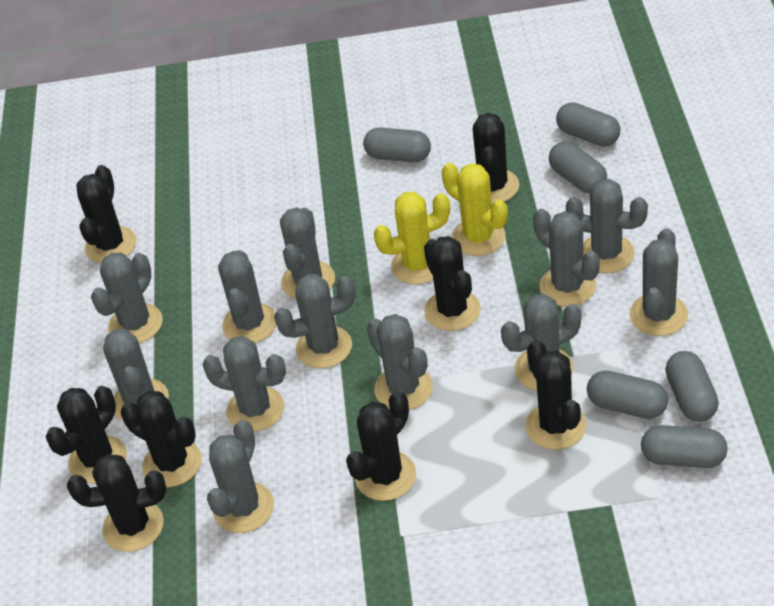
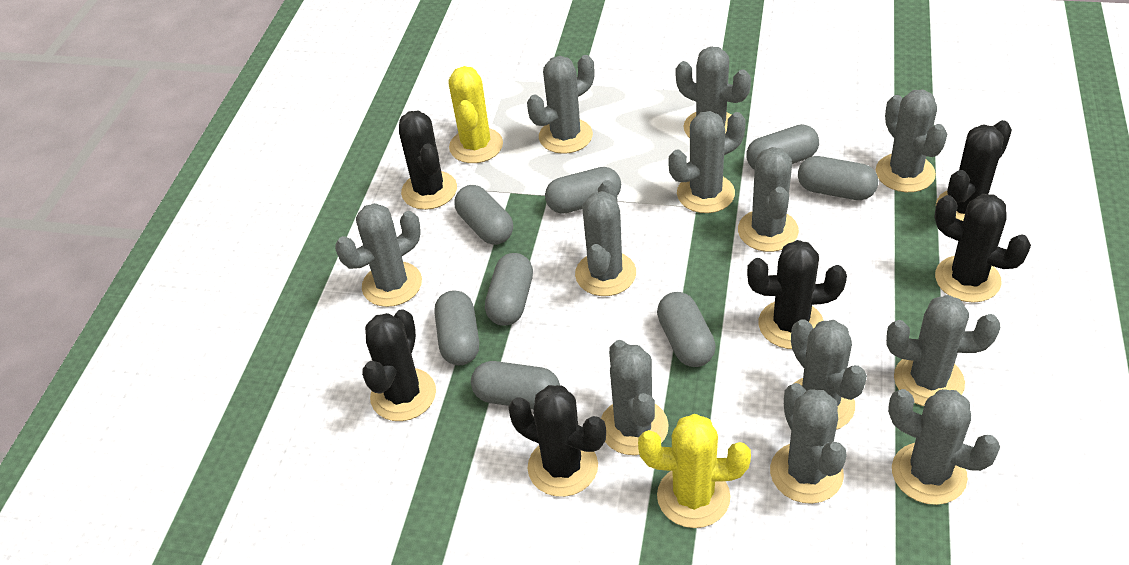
black cactus: [45,386,127,483] [67,454,166,552] [76,165,136,263] [121,391,202,487] [346,391,416,501] [424,236,481,331] [473,113,519,204] [525,340,587,450] = 8 -> [362,309,436,421] [399,110,457,210] [508,385,606,497] [747,240,847,349] [934,194,1031,303] [936,120,1012,221] = 6
grey capsule: [363,127,431,162] [549,142,607,193] [556,102,620,147] [587,370,668,419] [641,425,728,468] [665,351,719,422] = 6 -> [435,290,479,365] [454,185,513,245] [471,361,560,409] [485,253,533,326] [545,167,621,214] [657,292,716,367] [746,124,819,170] [798,156,878,200] = 8

